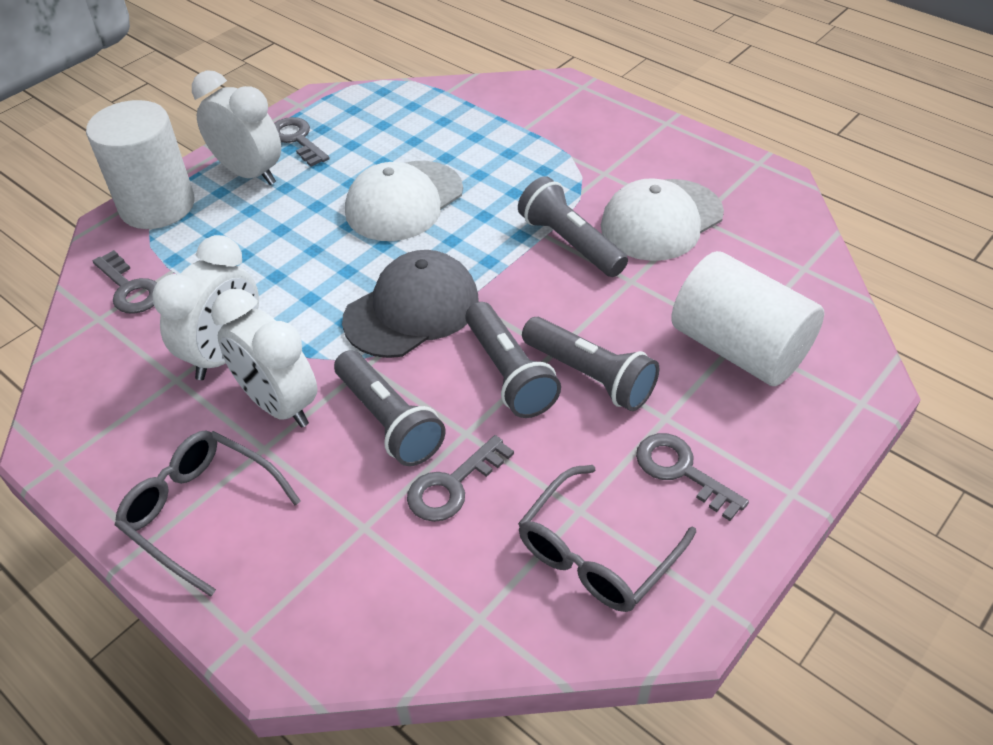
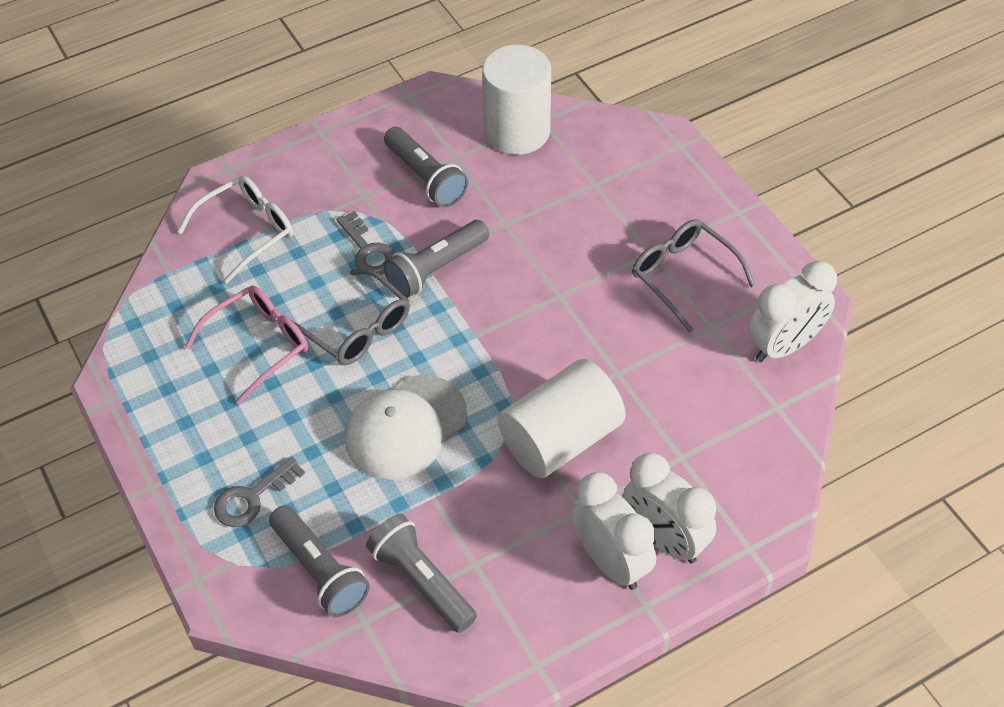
grey cap: [342,250,479,358] = 1 -> none = 0
grey key: [93,250,157,314] [274,117,330,167] [407,435,514,522] [636,433,749,521] = 4 -> [214,457,305,527] [336,211,395,275] = 2
pink glasses: none = 0 -> [185,286,308,404] = 1
white cap: [345,161,463,241] [601,178,724,261] = 2 -> [345,375,467,480] = 1
white glasses: none = 0 -> [177,175,293,284] = 1

